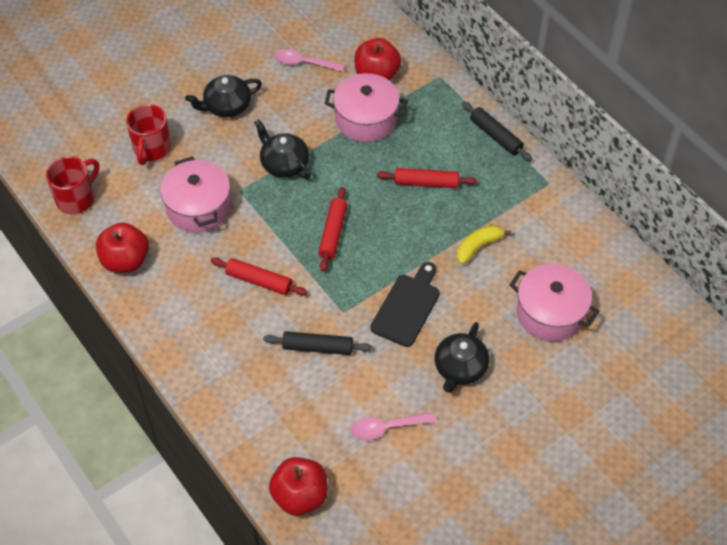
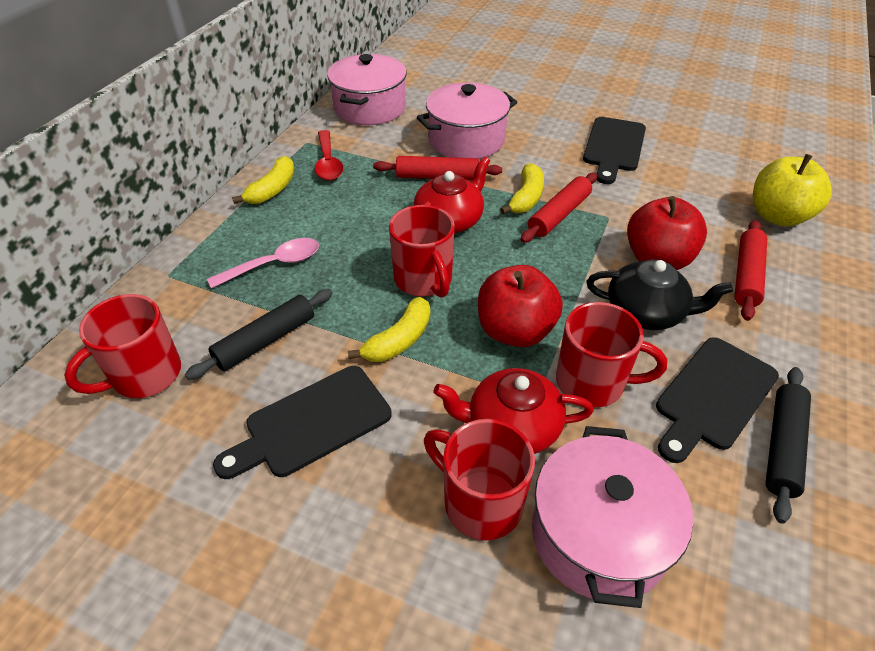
black cutting board: [370,262,440,347] = 1 -> [213,366,392,479] [583,117,646,184] [656,337,779,463] = 3
black teapot: [185,75,262,117] [254,119,311,179] [434,322,490,393] = 3 -> [587,260,733,330] = 1
pink spoon: [274,49,345,72] [351,412,436,440] = 2 -> [207,238,319,289] = 1
red apple: [96,222,149,273] [269,457,328,516] [354,38,401,81] = 3 -> [478,265,563,347] [627,196,707,270] = 2
red mug: [46,156,99,214] [126,104,171,165] = 2 -> [64,294,181,398] [389,205,455,298] [424,419,535,540] [556,302,667,408] = 4
red spoon: none = 0 -> [315,130,343,180] = 1
red teapot: none = 0 -> [414,156,490,233] [434,368,594,454] = 2
yellow apple: none = 0 -> [753,154,832,227] = 1
yellow banana: [457,225,511,264] = 1 -> [232,156,294,204] [348,297,430,362] [500,163,544,214] = 3

